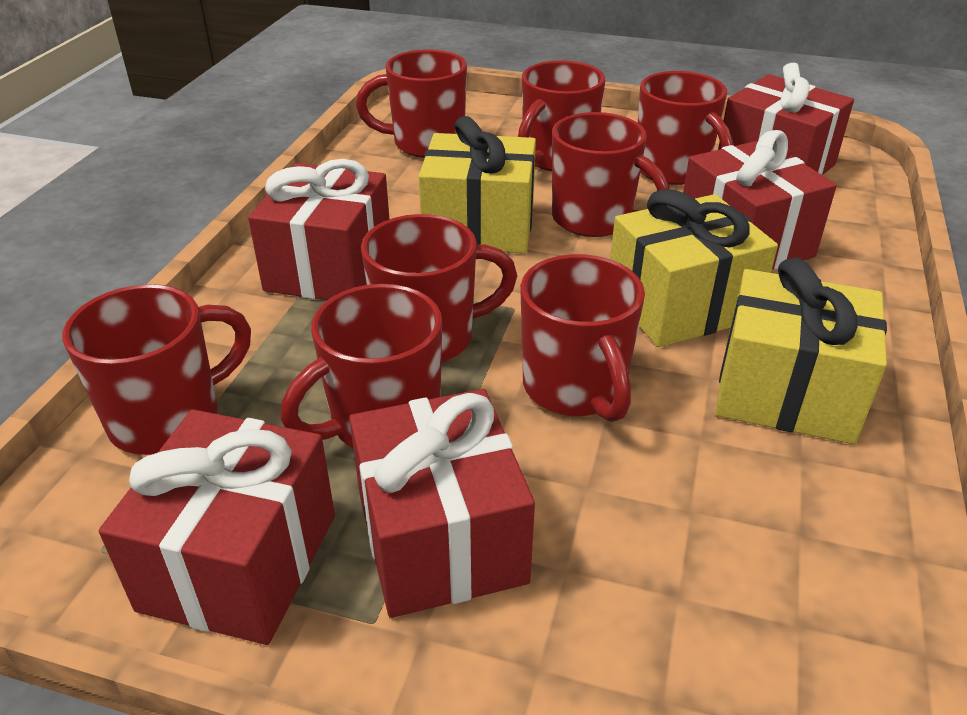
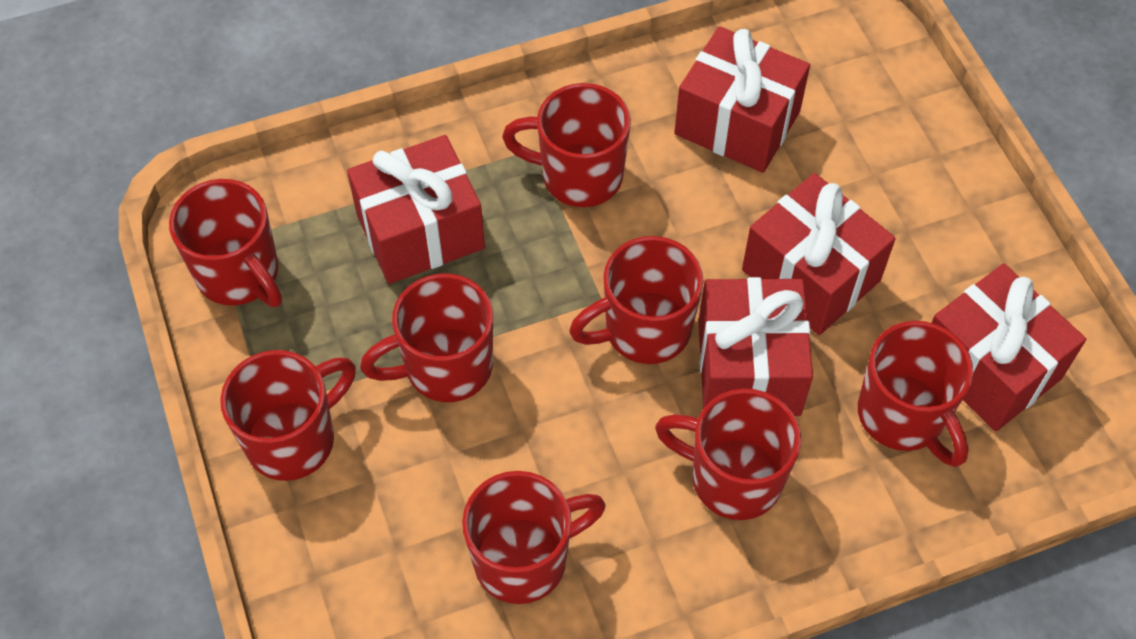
yellow gift: [419,116,536,253] [610,189,778,347] [715,258,887,444] = 3 -> none = 0

